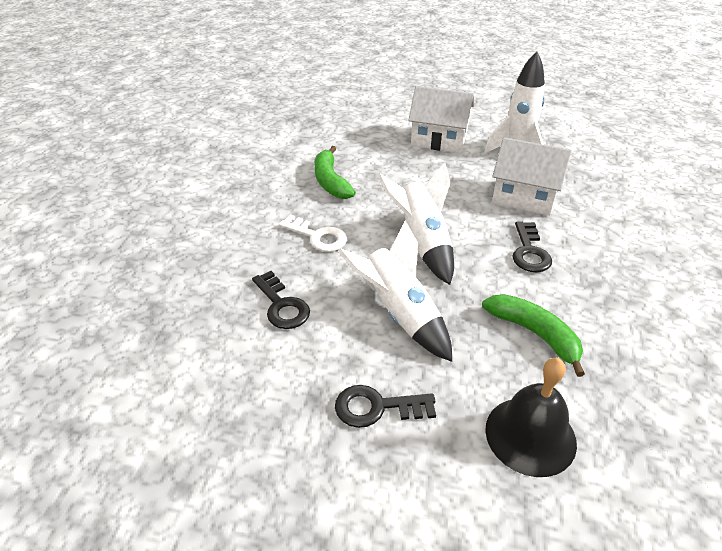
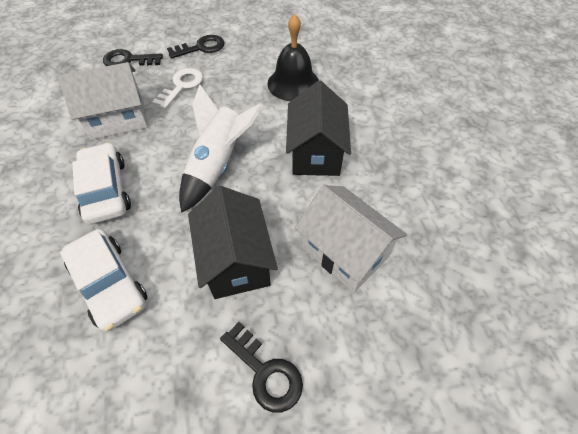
black house: none = 0 -> [188,186,278,299] [286,80,351,176] = 2
green banana: [314,146,356,199] [482,294,585,377] = 2 -> none = 0
white car: none = 0 -> [60,229,147,332] [72,142,131,224] = 2
white rocket: [338,220,452,362] [378,162,454,285] [484,52,545,153] = 3 -> [179,84,263,213] = 1

